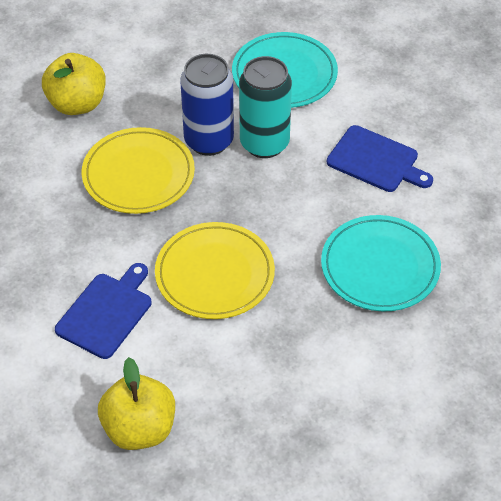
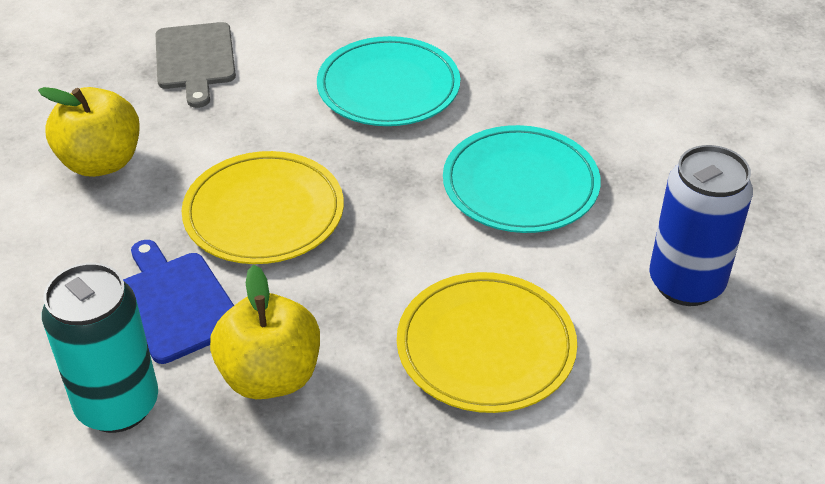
blue cutting board: [55,263,152,359] [327,125,433,192] = 2 -> [123,240,234,364] = 1
grey cutting board: none = 0 -> [155,22,236,108] = 1

